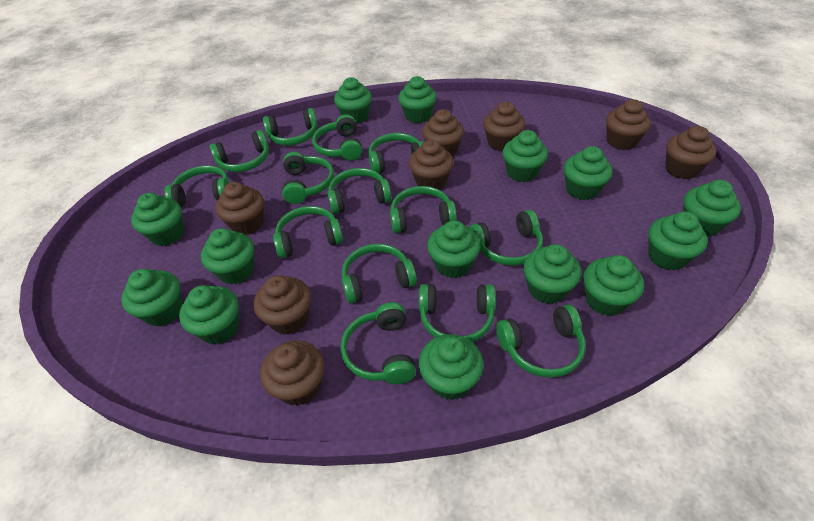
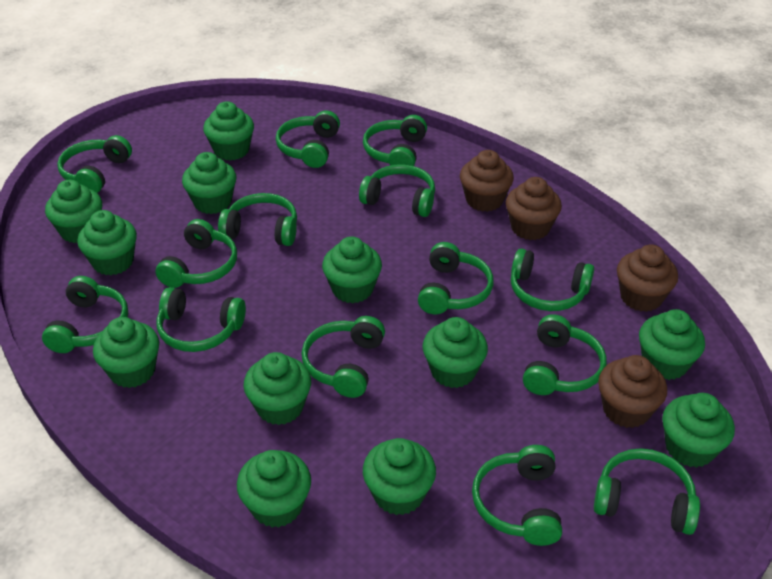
brown cupcake: [216,182,264,235] [254,275,311,335] [260,341,324,406] [409,140,454,190] [422,109,464,157] [483,101,525,151] [606,99,651,150] [665,126,717,179] = 8 -> [460,150,514,212] [506,177,562,240] [598,355,667,428] [617,244,678,312] = 4
green cupcake: [121,269,183,327] [131,193,184,246] [179,285,239,345] [201,228,254,285] [334,77,372,123] [398,76,437,123] [419,334,484,400] [427,221,481,278] [503,130,548,182] [524,244,581,304] [564,146,613,200] [583,255,644,316] [648,212,708,270] [683,180,741,237] = 14 -> [45,180,102,243] [77,210,137,275] [93,317,159,388] [182,152,236,214] [203,101,254,160] [237,450,311,528] [243,352,311,425] [322,236,382,303] [363,438,436,515] [422,317,488,388] [639,309,705,380] [662,393,735,468] = 12

